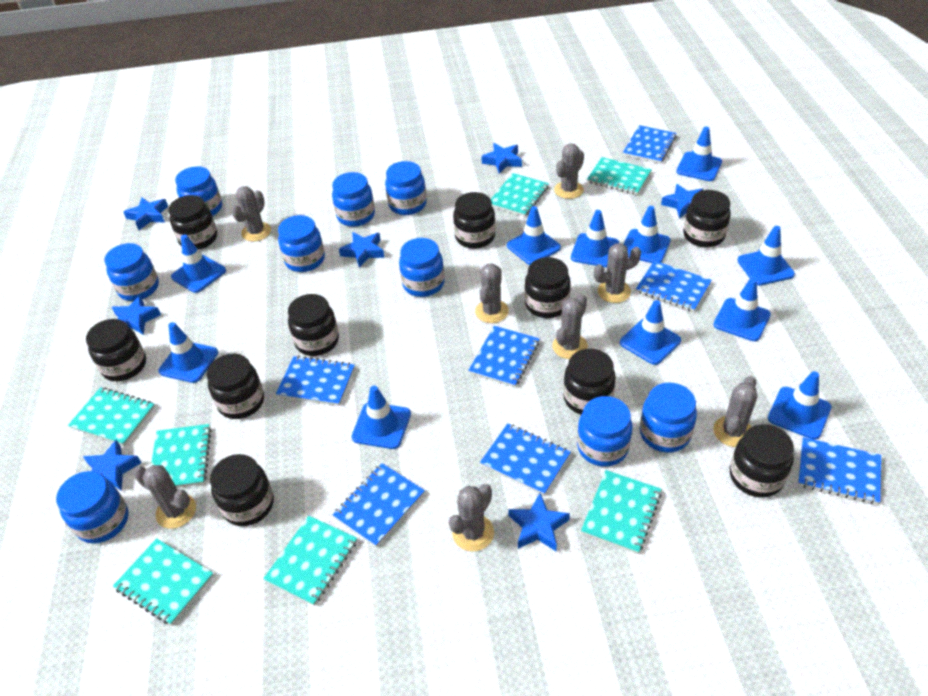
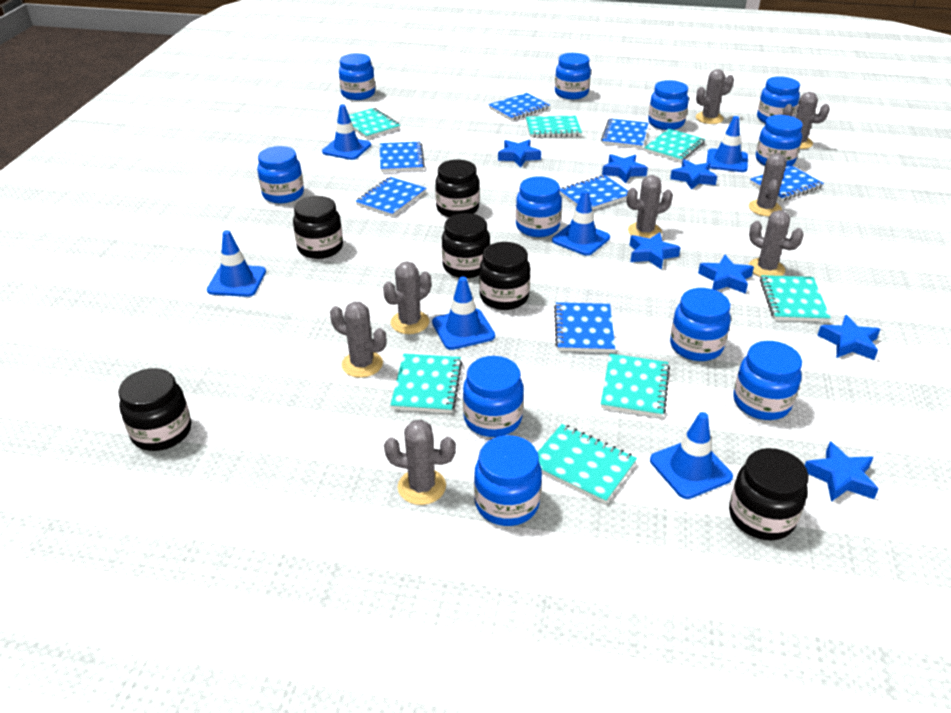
black jar: [86,319,146,381] [168,195,217,250] [207,354,264,419] [210,454,274,526] [288,294,339,356] [453,192,495,249] [525,257,571,318] [563,349,616,415] [683,190,731,248] [730,424,794,498] = 10 -> [118,368,191,451] [293,196,343,259] [435,160,479,217] [442,213,490,278] [479,242,531,310] [729,448,809,540] = 6
blue jar: [56,471,129,544] [104,243,159,301] [175,166,222,216] [278,215,325,272] [332,172,375,227] [385,161,427,215] [399,238,445,297] [577,396,633,467] [640,383,697,453] = 9 -> [257,146,304,203] [339,53,375,100] [463,356,524,437] [474,435,542,526] [516,176,562,237] [555,53,591,99] [648,80,689,130] [670,288,731,361] [733,341,802,420] [756,115,803,167] [757,76,800,123] = 11
blue traffic cone: [159,322,218,383] [171,235,226,293] [352,386,411,449] [507,206,561,265] [571,210,619,267] [620,300,681,365] [623,206,671,263] [676,127,722,181] [713,278,771,341] [737,226,795,286] [768,371,832,440] = 11 -> [207,230,266,297] [322,104,371,160] [432,277,495,350] [552,190,610,256] [650,412,733,499] [706,116,748,172] = 6

